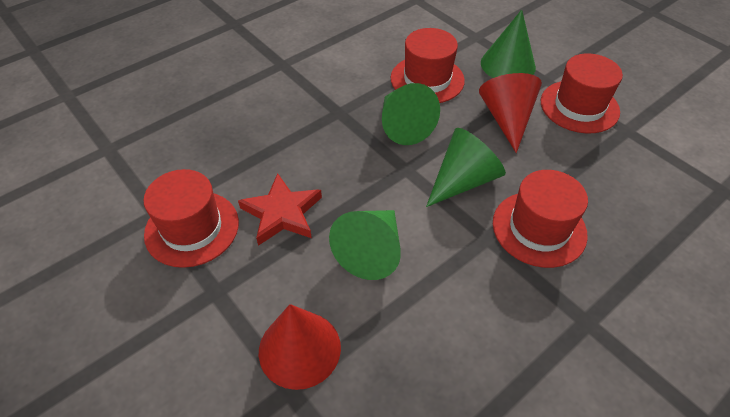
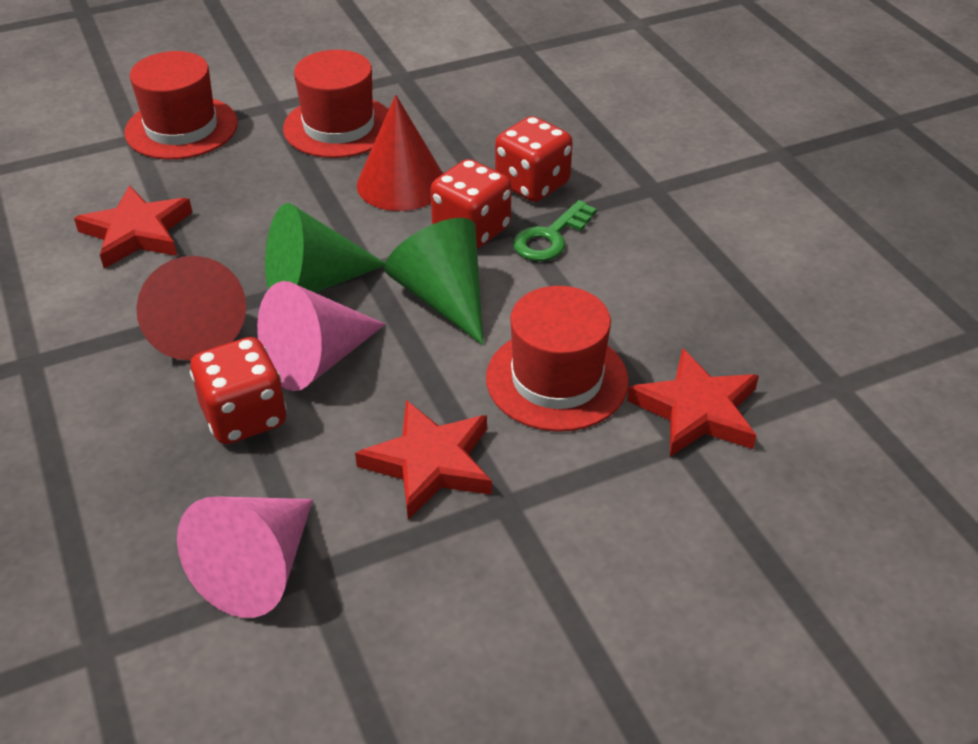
green cone: [329,210,401,280] [382,83,440,145] [426,128,506,207] [481,10,536,78] = 4 -> [265,203,385,293] [384,218,483,345] = 2
green key: none = 0 -> [513,200,597,261] = 1
pink cone: none = 0 -> [177,496,313,618] [257,281,385,391] = 2
red dice: none = 0 -> [190,337,287,444] [430,159,511,248] [495,116,573,202] = 3
red hat: [143,169,239,268] [391,28,465,103] [493,170,588,268] [541,53,623,133] = 4 -> [125,51,238,160] [283,50,388,158] [486,286,629,432] = 3
red star: [238,173,322,246] = 1 -> [74,185,193,269] [355,400,492,520] [627,348,759,457] = 3

